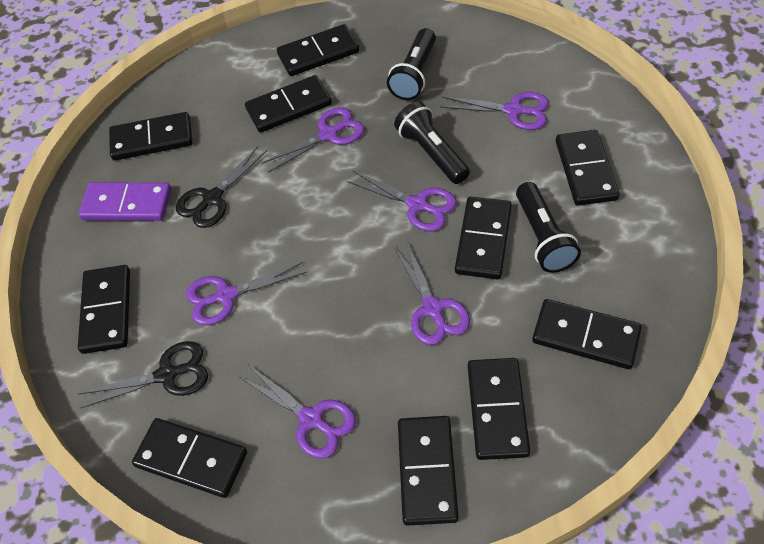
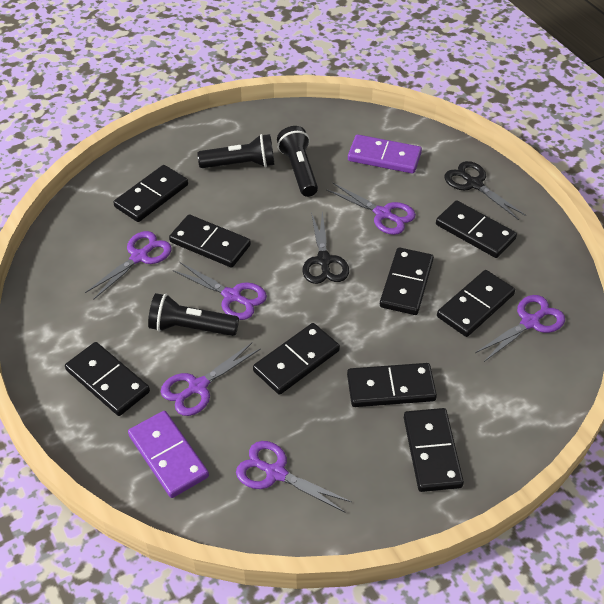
black domino: [78,265,130,354] [109,112,192,161] [132,418,247,498] [245,75,332,133] [277,24,360,76] [398,416,459,526] [455,197,512,279] [468,358,530,460] [532,299,642,369] [556,130,620,206] = 10 -> [65,342,150,416] [113,165,188,222] [169,215,251,268] [253,323,340,395] [347,363,437,407] [380,247,434,315] [404,408,464,492] [436,200,517,258] [437,270,515,337] = 9
purple domino: [79,182,171,221] = 1 -> [128,411,209,498] [348,134,422,174] = 2

